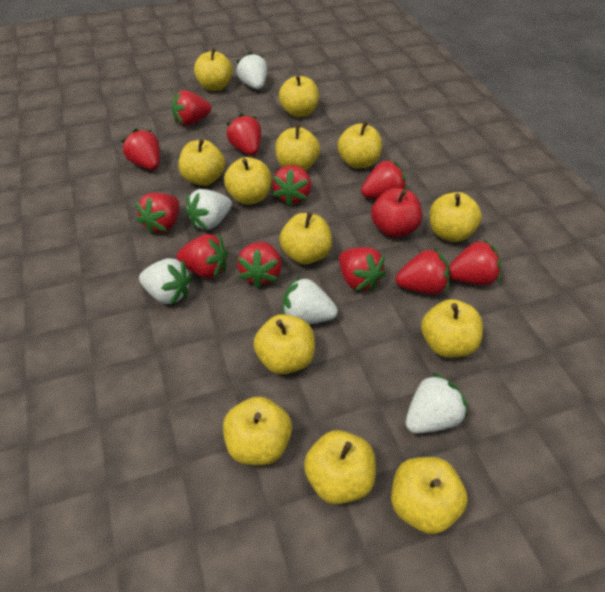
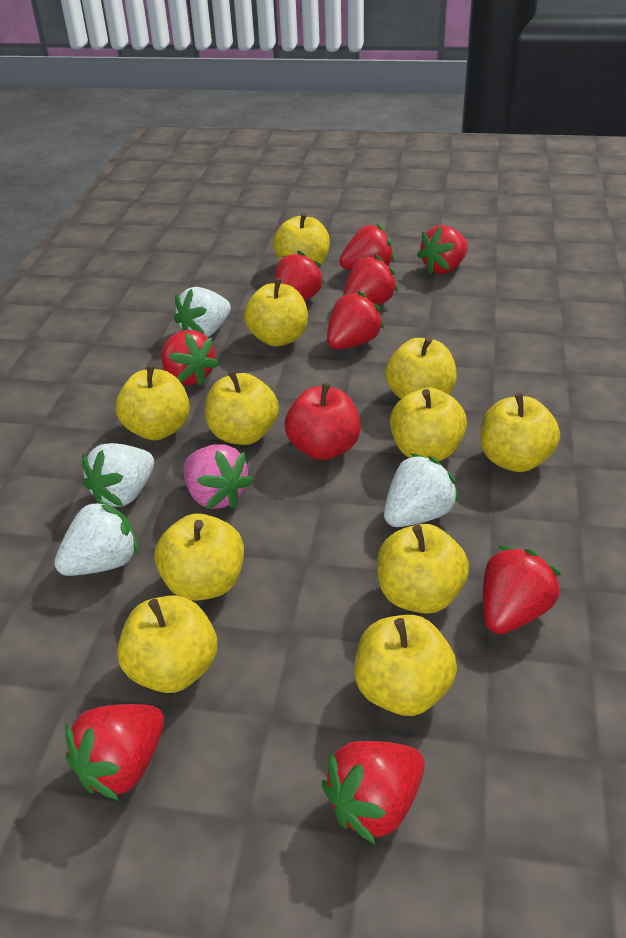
pink strawberry: none = 0 -> [183,444,253,509] = 1
red strawberry: [121,129,160,170] [135,193,179,235] [172,90,211,126] [177,234,228,278] [226,114,261,155] [237,242,282,288] [272,165,311,207] [339,247,386,292] [361,159,407,199] [395,248,450,294] [449,239,501,285] = 11 -> [65,704,164,801] [161,330,219,386] [275,251,325,301] [322,741,425,844] [327,291,384,349] [339,223,395,270] [343,254,398,305] [417,225,468,274] [483,546,562,634] = 9
white strawberry: [139,258,192,305] [186,189,232,230] [237,52,267,89] [283,276,338,324] [406,372,468,434] = 5 -> [54,499,139,576] [82,443,154,507] [174,287,231,338] [384,453,459,527] = 4
yellow apple: [178,138,225,186] [194,48,233,91] [223,396,292,465] [224,157,272,205] [253,314,315,374] [275,124,320,171] [279,74,319,117] [279,212,332,264] [304,430,376,504] [338,121,382,169] [391,457,468,534] [421,299,483,358] [430,192,482,242] = 13 -> [115,365,190,440] [117,595,217,693] [155,513,244,601] [205,370,279,445] [244,278,308,346] [273,212,330,264] [354,615,457,716] [377,524,469,614] [385,336,457,399] [390,388,467,461] [480,393,560,472] = 11

